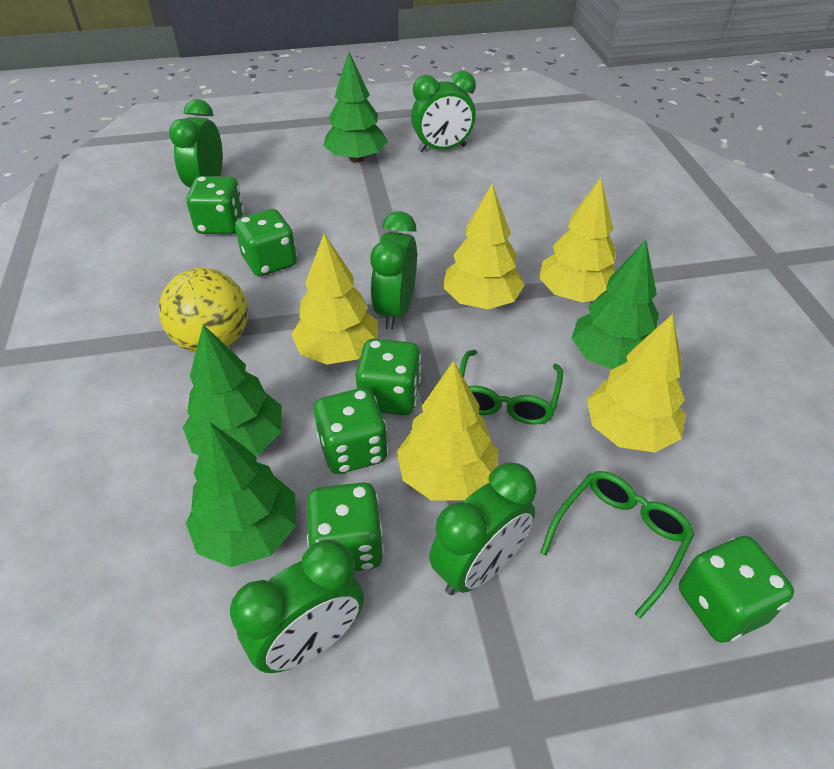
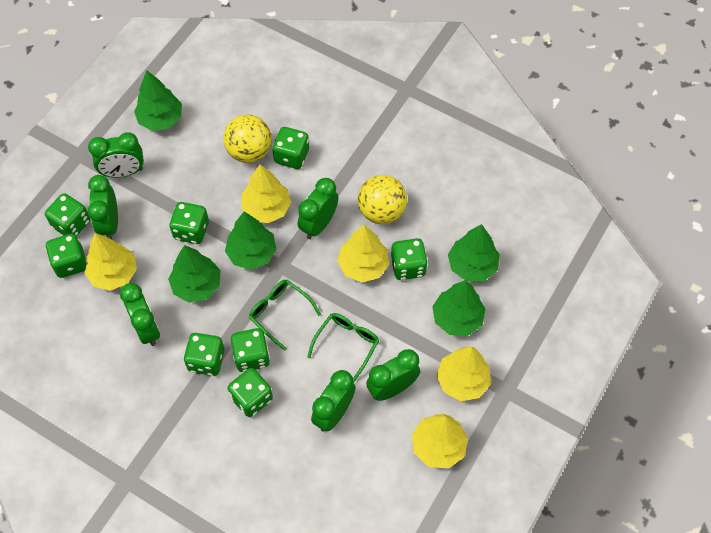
green clock: [169,99,223,188] [230,540,364,673] [370,211,417,330] [411,71,476,152] [429,463,536,595] = 5 -> [88,132,144,178] [88,175,118,239] [120,283,160,346] [298,178,338,239] [311,370,355,432] [366,349,420,401] = 6
green dice: [186,176,244,234] [235,209,297,276] [307,482,384,571] [314,388,388,474] [356,339,421,415] [679,536,794,643] = 6 -> [45,193,90,236] [46,234,87,278] [169,202,209,244] [183,333,224,376] [228,368,273,417] [231,328,270,372] [272,127,309,169] [390,238,428,280] = 8
green tree: [183,324,282,456] [186,422,296,567] [323,52,388,163] [571,240,659,369] = 4 -> [134,70,182,131] [168,245,220,303] [225,212,277,270] [432,280,485,336] [448,224,500,281] = 5
yellow ball: [159,268,248,353] = 1 -> [223,115,272,163] [358,175,407,224] = 2

